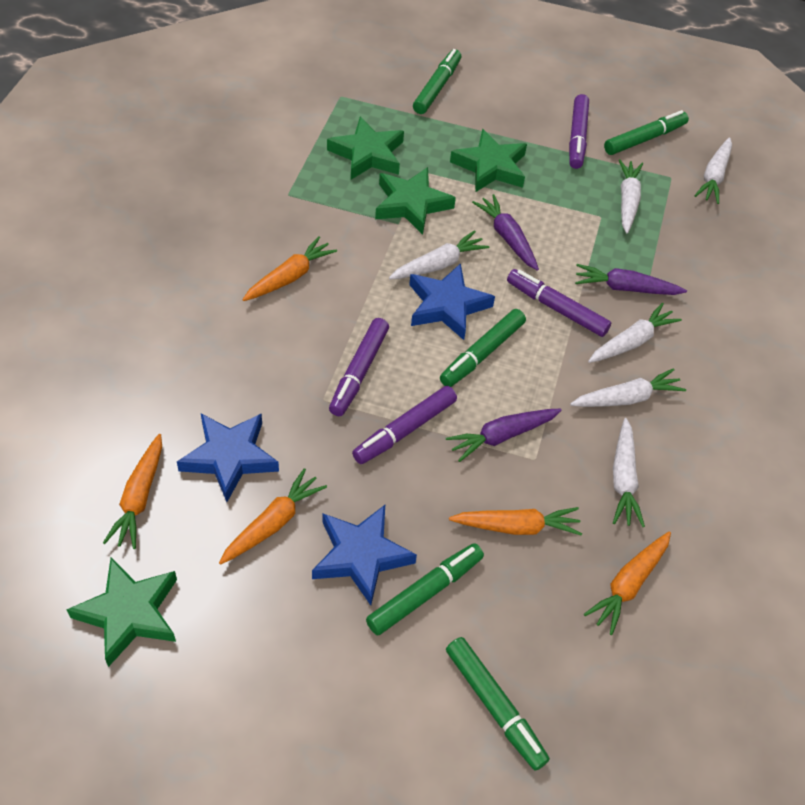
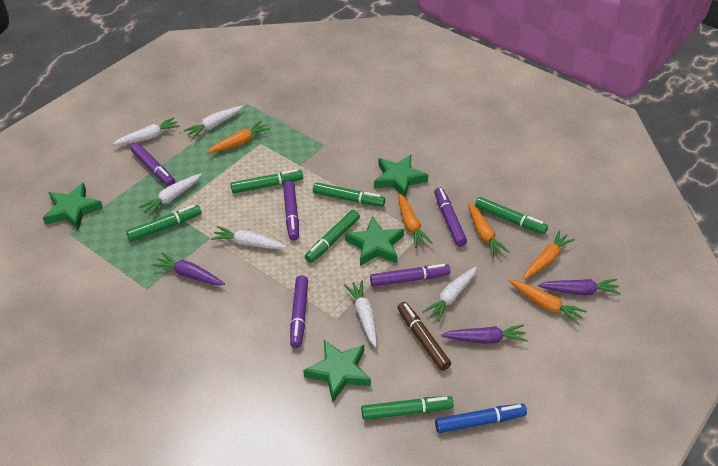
blue marker: none = 0 -> [435,404,527,433] = 1
blue star: [177,413,279,502] [312,505,417,605] [409,263,495,340] = 3 -> none = 0
brown marker: none = 0 -> [397,302,451,371] = 1
green marker: [366,543,484,635] [413,49,461,114] [440,309,526,387] [446,637,550,771] [604,110,689,155] = 5 -> [126,205,202,242] [231,169,303,193] [305,210,360,263] [313,182,385,207] [361,396,454,420] [475,197,548,234] = 6
purple marker: [329,318,389,416] [352,386,457,464] [507,269,611,337] [569,94,589,169] = 4 -> [130,143,175,186] [283,181,299,240] [290,275,308,348] [370,264,451,287] [434,187,467,247] = 5

